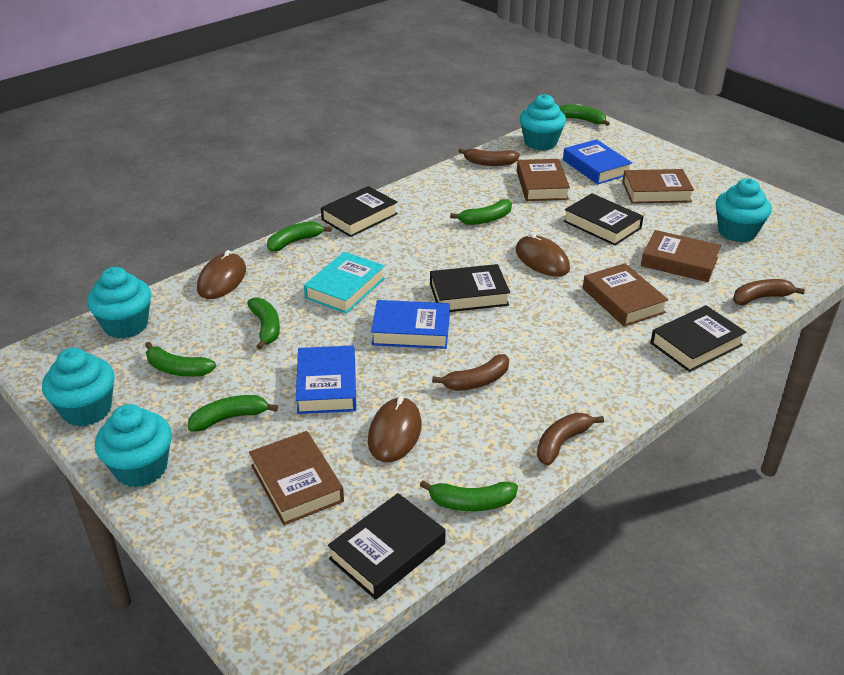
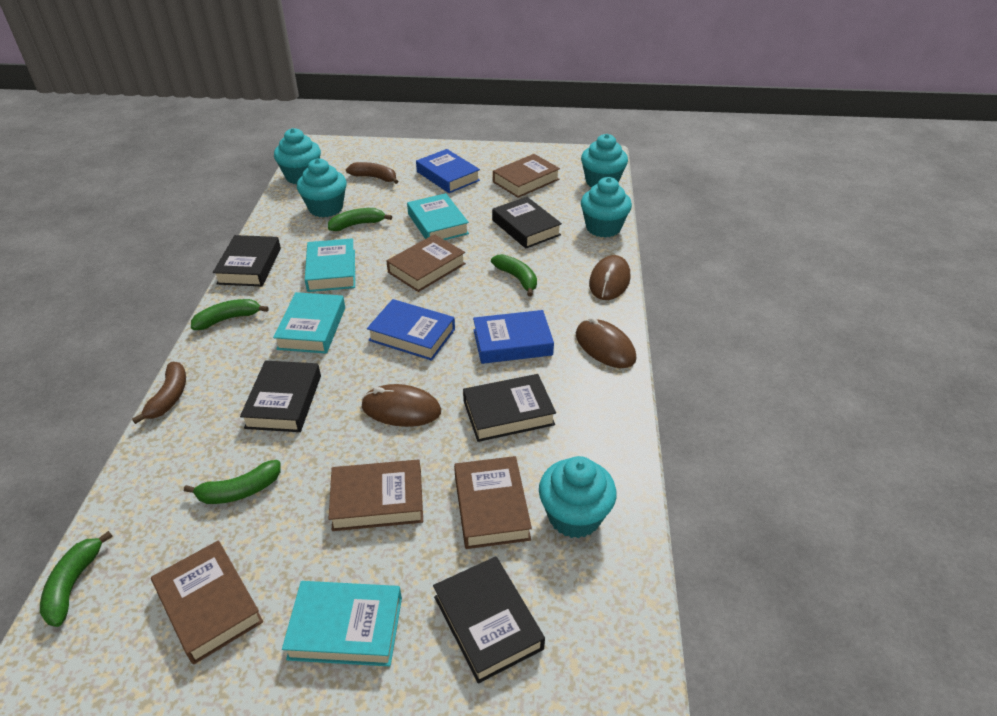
brown banana: [432,354,509,391] [459,148,520,166] [537,413,604,466] [733,279,805,305] = 4 -> [132,362,186,424] [346,162,399,184] = 2
green banana: [145,342,216,377] [188,395,278,432] [247,297,280,350] [267,221,331,252] [420,480,518,511] [450,199,512,225] [560,105,610,126] = 7 -> [40,531,113,627] [184,460,281,504] [191,299,269,330] [328,208,392,231] [491,254,537,296] = 5
turquoise book: [304,252,385,314] = 1 -> [273,292,345,354] [282,581,402,667] [305,238,355,292] [407,193,469,240] = 4

